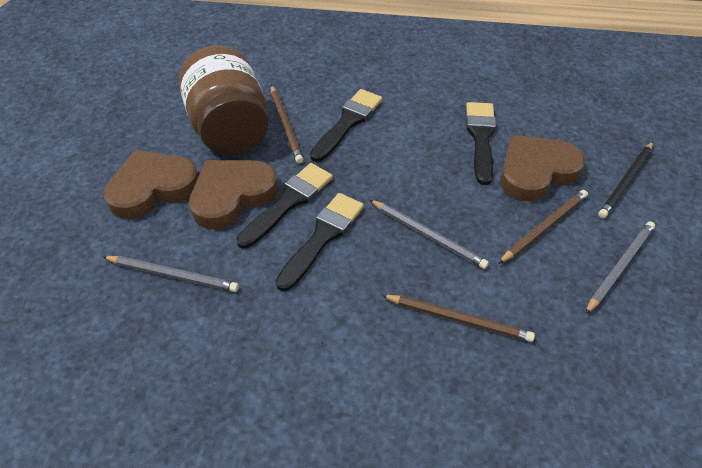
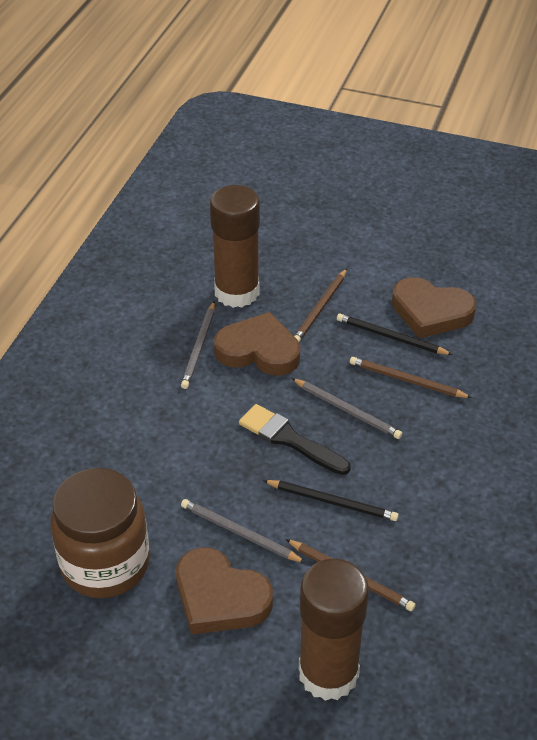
black brush: [236,163,333,249] [276,193,364,291] [310,89,382,162] [466,102,496,185] = 4 -> [239,404,351,475] = 1
black pencil: [598,142,653,218] = 1 -> [263,480,399,521] [337,314,453,355] = 2
brown glue stick: none = 0 -> [210,185,260,308] [299,559,369,701] = 2

